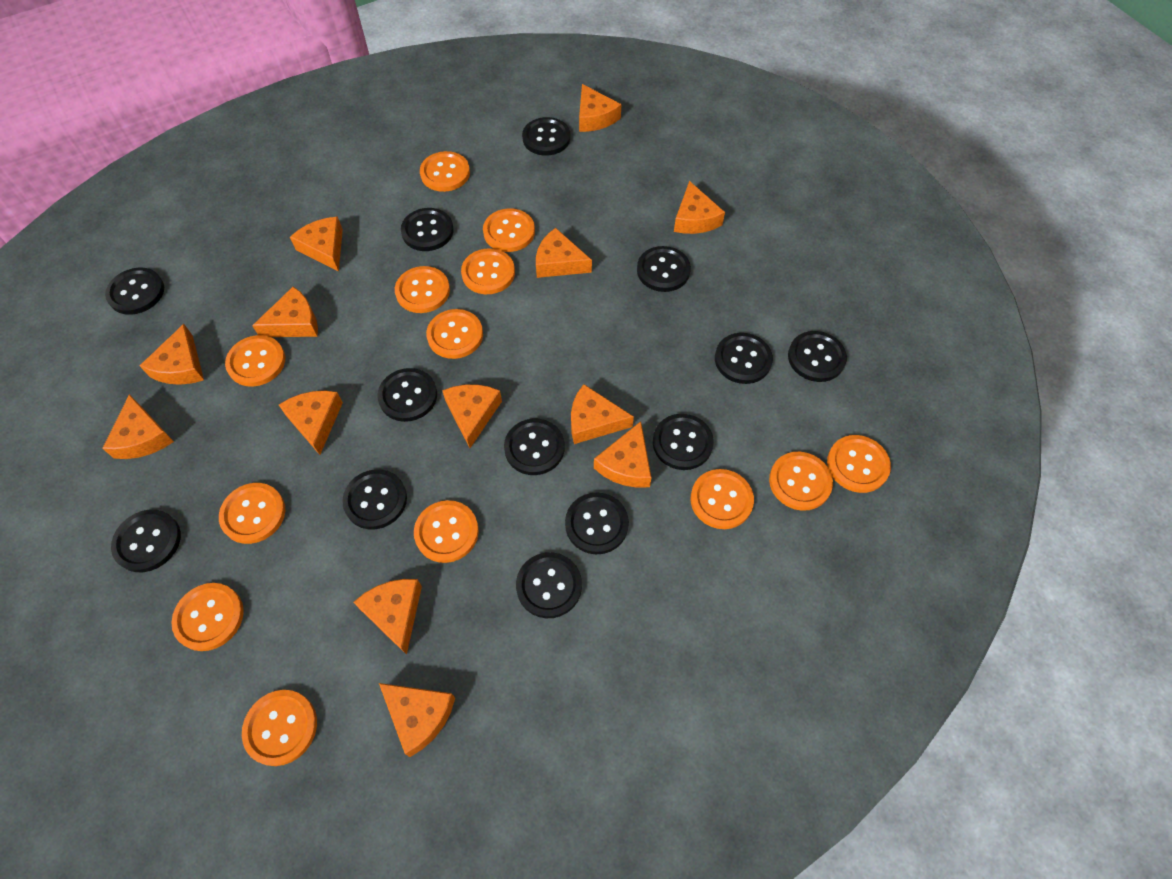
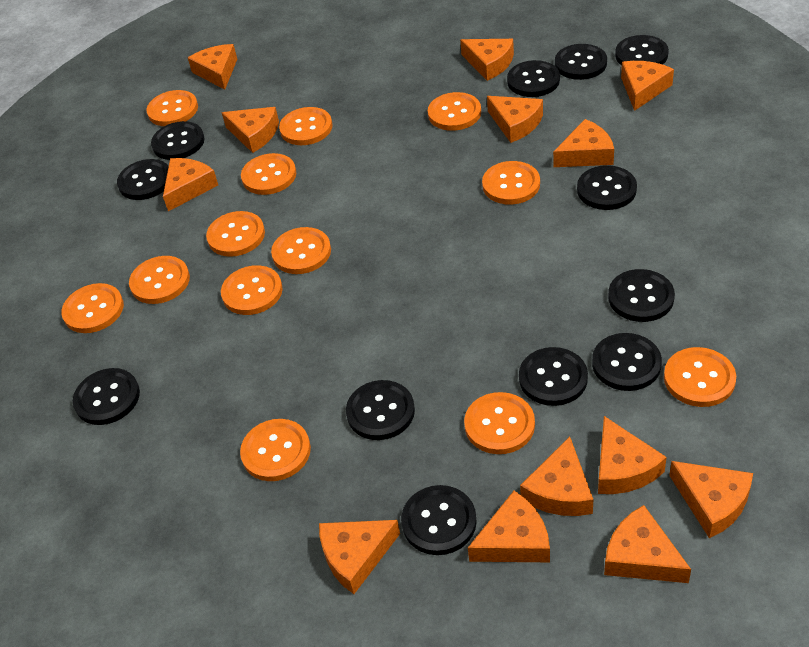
black button: [105,267,164,315] [111,509,181,572] [342,469,407,529] [377,368,437,422] [401,208,454,251] [504,419,565,475] [516,552,582,618] [522,117,570,156] [565,493,629,554] [637,246,691,292] [653,414,714,470] [715,333,773,384] [788,331,847,382] = 13 -> [73,368,140,425] [117,159,169,200] [151,121,205,160] [346,380,415,440] [401,485,477,555] [507,60,560,97] [519,347,588,406] [555,44,607,80] [577,165,637,210] [592,333,662,391] [608,269,675,322] [615,35,669,65] = 12

